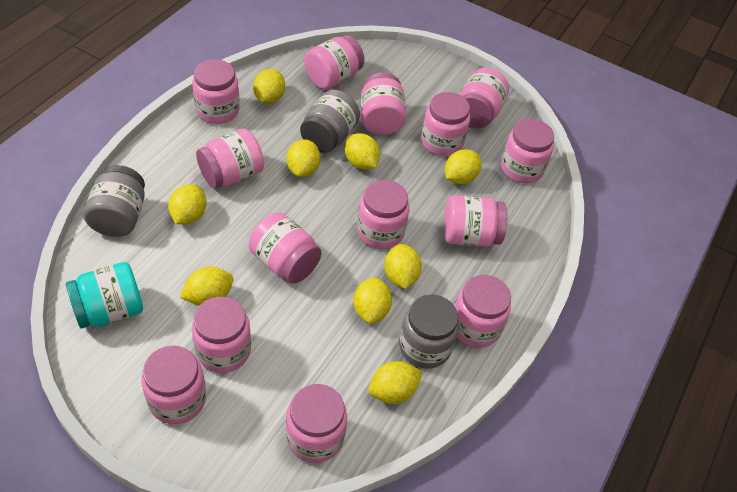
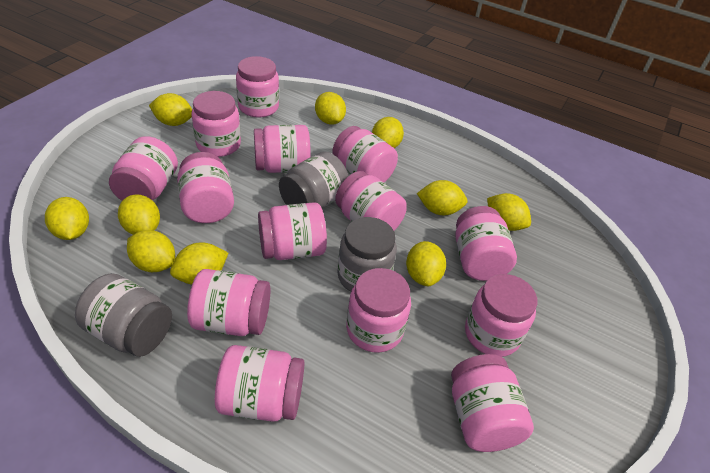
turquoise jar: [66,262,143,328] = 1 -> none = 0
yellow lemon: [168,184,206,224] [180,267,233,306] [253,69,285,103] [287,139,321,177] [345,133,380,169] [353,277,392,324] [369,361,423,404] [384,244,422,289] [445,149,482,184] = 9 -> [45,197,89,240] [118,195,160,235] [127,230,175,272] [149,93,192,126] [170,243,228,285] [315,92,346,125] [372,117,404,148] [406,241,446,286] [417,180,468,215] [487,193,531,231] = 10

